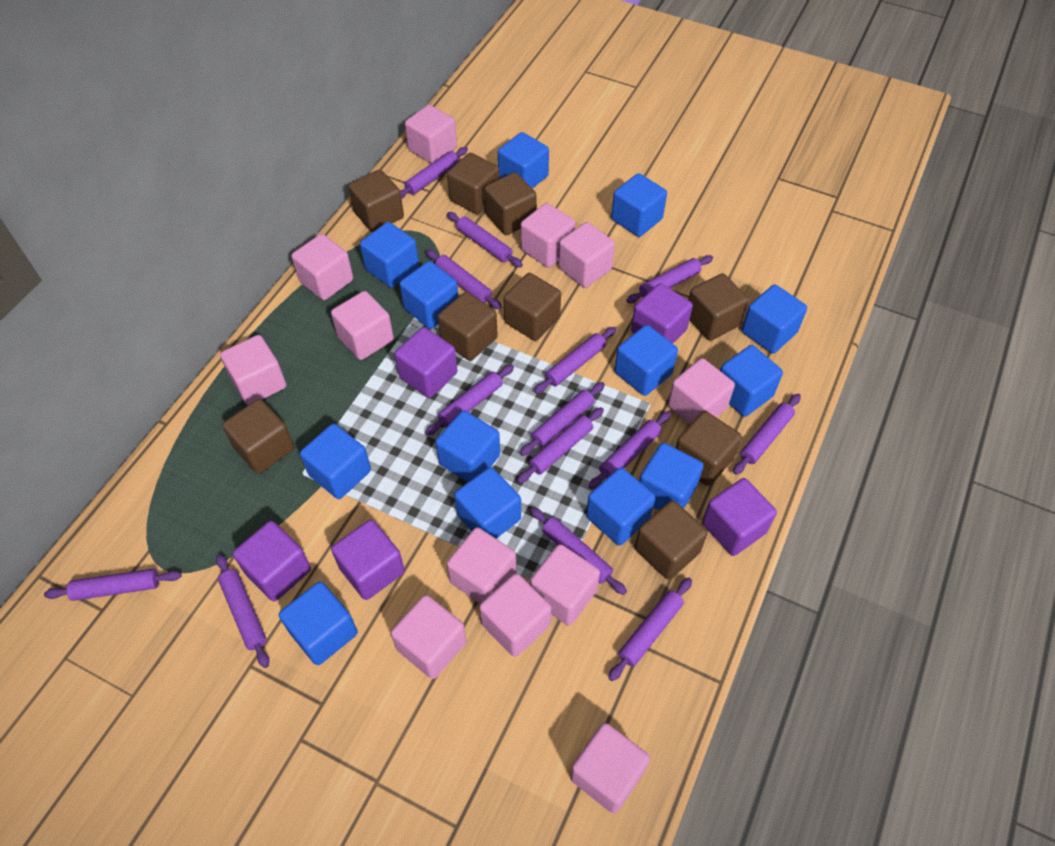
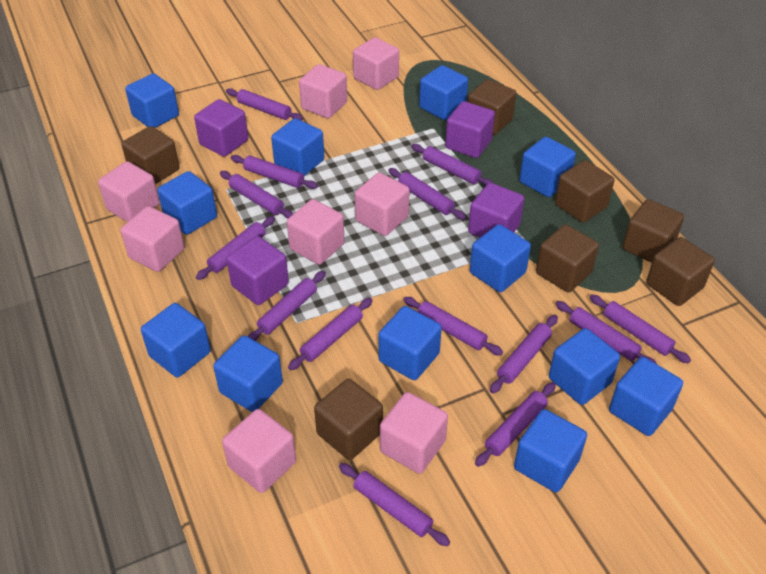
blue cube: [279,582,358,665] [300,424,371,499] [360,222,419,288] [400,261,458,329] [435,411,500,482] [454,467,521,538] [498,132,549,188] [586,468,655,546] [611,173,667,237] [615,325,678,396] [639,443,704,510] [720,345,783,417] [742,285,807,353] = 13 -> [125,73,179,128] [141,303,211,377] [157,171,217,235] [213,335,283,412] [271,118,324,176] [378,306,442,380] [419,65,468,120] [470,224,531,292] [514,409,587,492] [519,137,576,197] [549,328,620,405] [609,357,683,436] = 12
brown cube: [222,399,294,474] [348,170,404,232] [438,292,498,361] [447,153,500,215] [484,172,537,235] [503,273,561,341] [635,500,708,580] [676,411,742,486] [688,273,749,341] = 9 -> [122,126,180,184] [314,379,383,460] [468,79,516,135] [536,224,599,293] [555,160,614,223] [622,199,684,263] [646,237,715,306] = 7
pink cube: [220,335,287,405] [291,234,353,300] [331,291,394,360] [391,595,466,679] [405,105,457,164] [447,527,516,604] [479,573,551,657] [521,203,575,268] [530,544,600,626] [558,222,615,288] [570,723,650,813] [668,358,735,424] = 12 -> [98,161,160,222] [121,206,184,272] [222,409,296,493] [287,199,345,265] [299,64,347,118] [353,37,399,90] [355,173,410,236] [380,392,448,474] = 8
purple cube: [233,521,311,602] [331,520,405,600] [394,327,457,398] [631,283,693,344] [702,478,777,556] = 5 -> [194,99,248,157] [226,236,289,305] [445,101,495,158] [468,183,524,238] = 4

